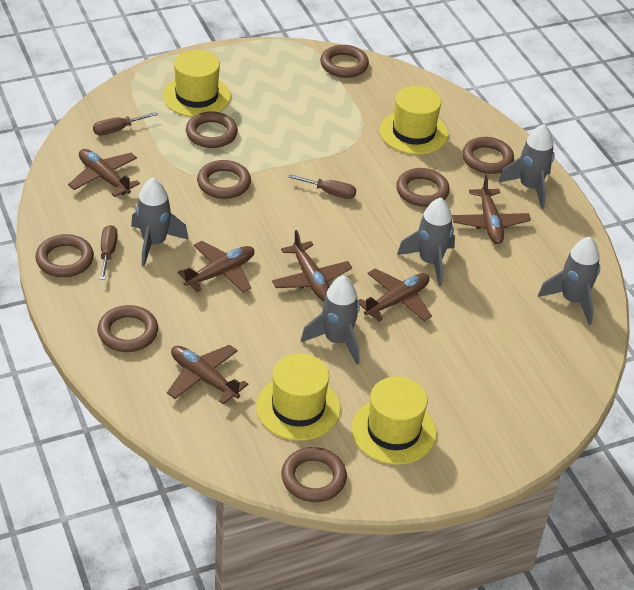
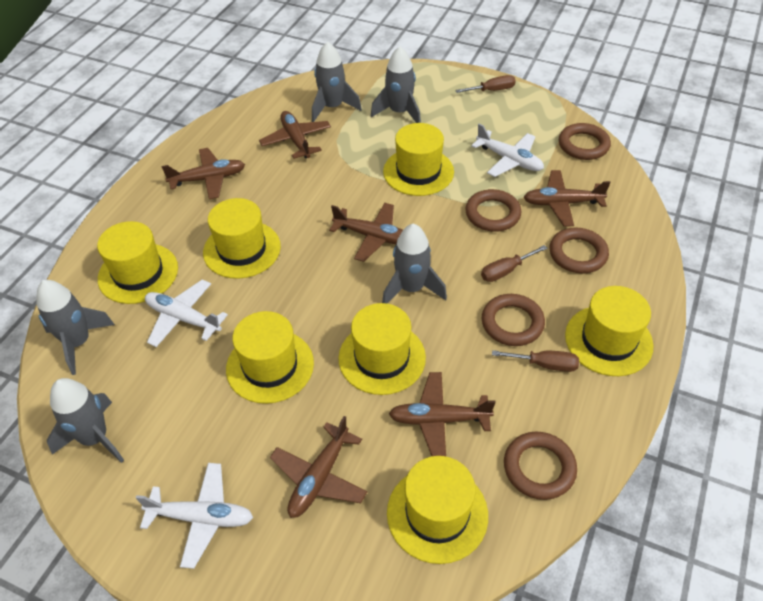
brown ring: [35,234,94,277] [98,305,158,352] [186,111,238,148] [197,160,251,199] [281,447,347,502] [320,45,369,78] [396,168,450,207] [462,137,514,174] = 8 -> [465,189,522,232] [482,294,545,346] [504,432,577,500] [550,228,609,274] [559,123,611,160] = 5
white plane: none = 0 -> [136,463,253,569] [145,279,228,347] [471,124,544,177] = 3
yellow hat: [163,50,231,117] [256,354,341,441] [351,377,436,465] [380,86,448,155] = 4 -> [97,221,178,304] [203,198,281,279] [226,311,314,404] [338,303,426,395] [383,123,454,196] [387,456,488,564] [565,286,654,376] = 7

